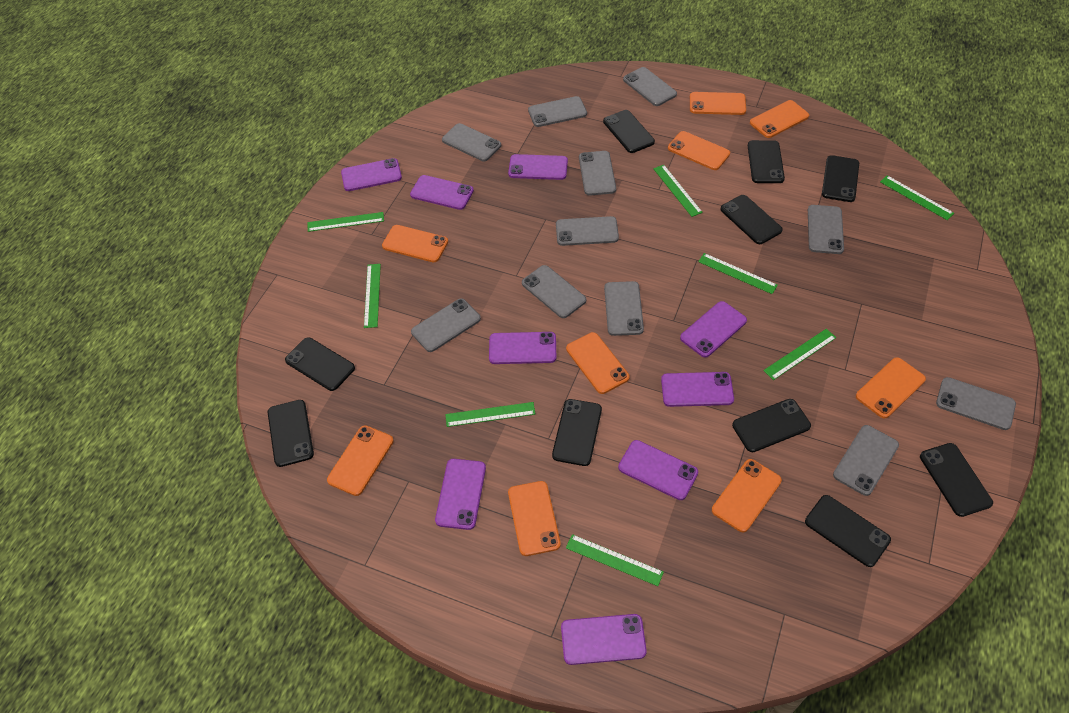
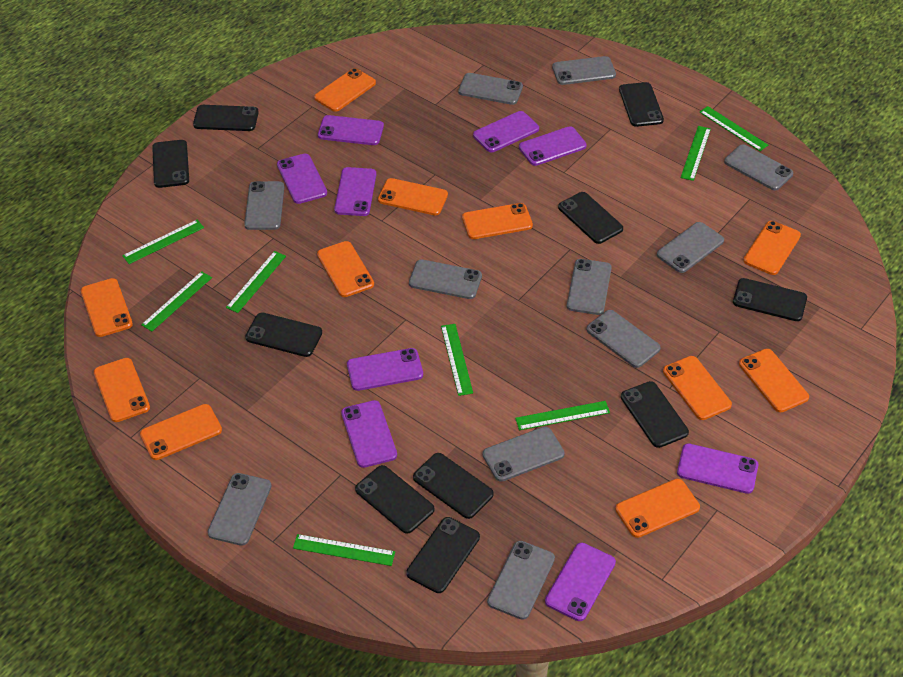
orange phone: [327,425,394,496] [382,225,448,262] [508,481,561,556] [566,332,630,394] [668,131,730,170] [690,92,746,115] [712,459,782,532] [750,100,809,138] [856,357,926,419] = 9 -> [81,278,133,337] [94,358,150,422] [140,404,222,460] [314,68,376,112] [317,241,374,297] [378,178,448,216] [462,203,533,239] [615,479,700,538] [663,356,732,420] [739,349,809,412] [743,221,801,275] = 11

